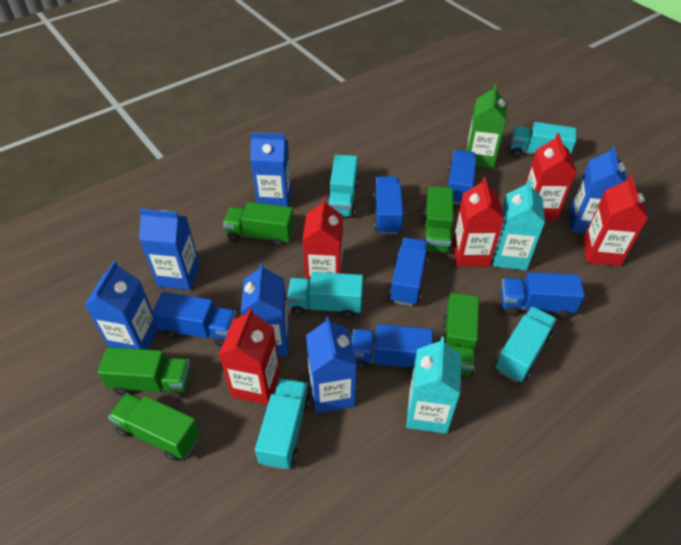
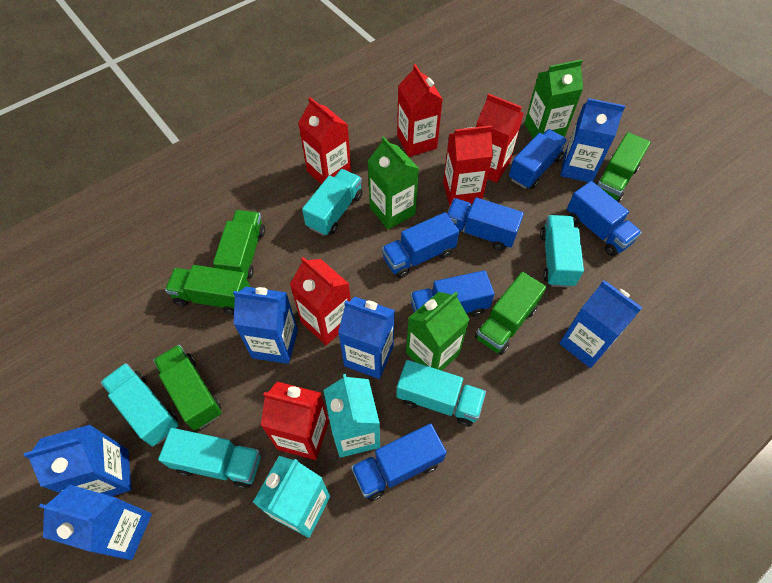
green carton: [466,84,507,169] = 1 -> [368,136,419,229] [406,292,470,371] [524,59,583,138] = 3
red carton: [219,308,280,405] [302,198,343,281] [452,177,504,267] [525,133,577,220] [583,175,648,266] = 5 -> [261,382,329,460] [290,257,351,345] [298,97,351,184] [397,64,443,157] [443,125,493,206] [476,93,524,183] = 6

